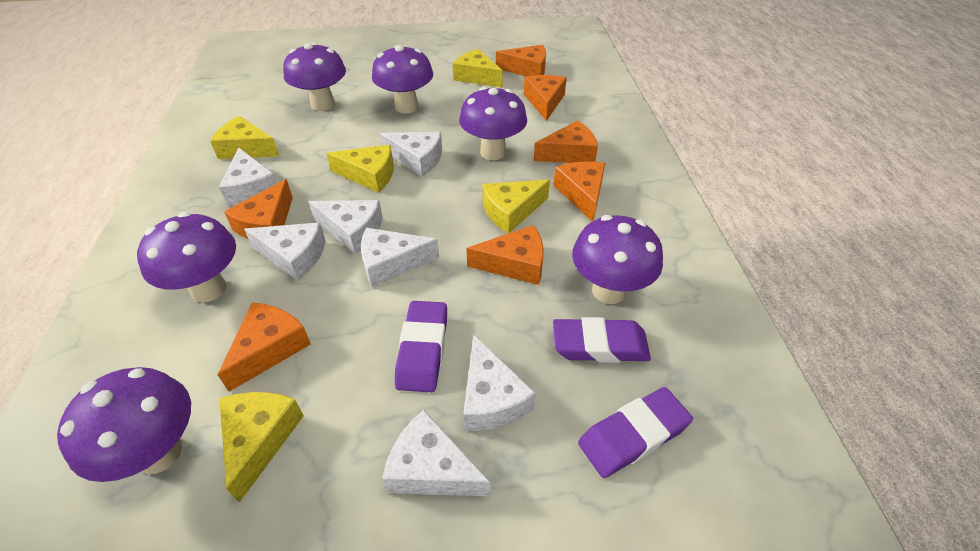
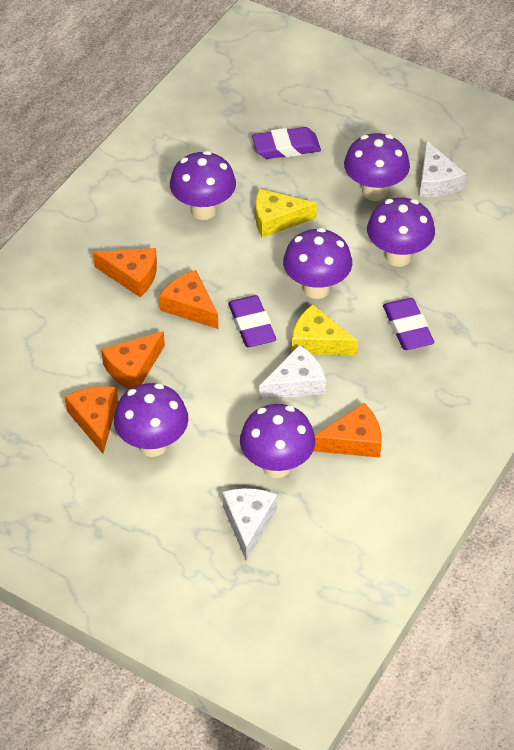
orange cheese: [218,302,311,392] [224,179,293,239] [466,225,544,285] [496,45,546,76] [524,75,567,121] [534,120,598,163] [553,161,605,222] = 7 -> [65,386,118,454] [93,248,157,297] [101,331,165,389] [159,270,218,329] [313,403,382,458] = 5
white cheese: [219,147,277,206] [244,222,325,281] [308,200,383,254] [361,228,439,287] [380,132,442,177] [382,410,490,496] [463,335,536,431] = 7 -> [222,488,278,561] [259,345,326,400] [420,140,466,197] = 3
yellow cheese: [210,116,279,159] [219,392,304,503] [326,145,394,193] [453,49,503,88] [483,180,550,233] = 5 -> [256,189,317,238] [292,304,358,355] = 2

